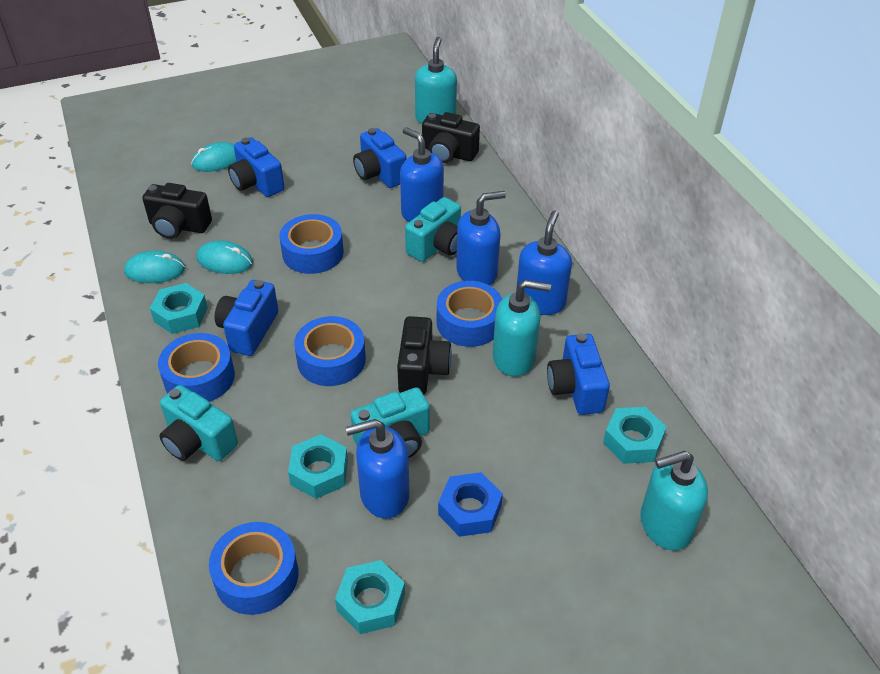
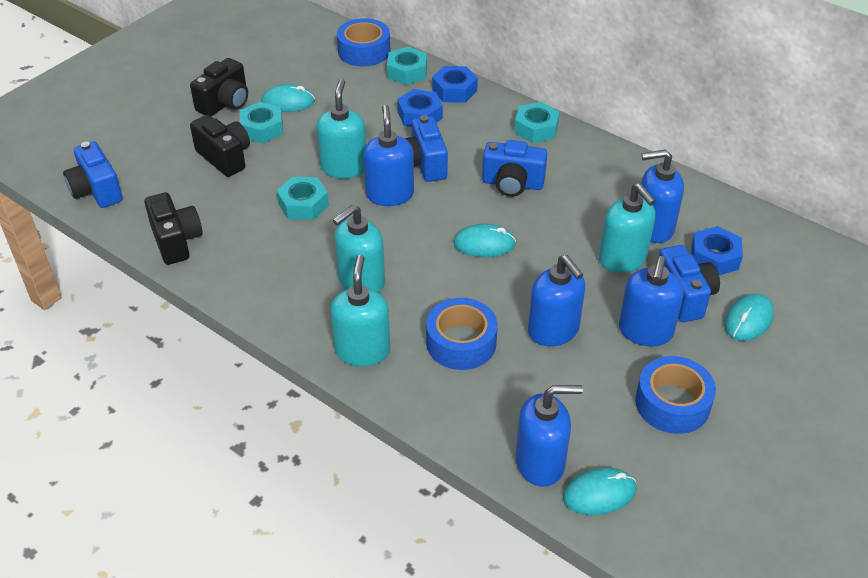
blue nut: [438,472,503,537] = 1 -> [397,89,443,127] [432,66,478,103] [691,226,743,275] = 3
blue soap dispenser: [346,419,410,519] [400,127,444,222] [456,191,506,285] [516,210,572,315] = 4 -> [363,105,414,206] [515,385,583,487] [528,255,585,347] [619,256,684,346] [639,149,684,243] = 5
blue tape: [158,333,235,402] [209,522,298,615] [279,214,344,274] [294,316,366,386] [437,281,502,347] = 5 -> [337,18,390,66] [426,298,498,370] [635,356,716,434] = 3
turquoise camera: [159,385,238,461] [351,387,430,458] [405,197,461,262] = 3 -> none = 0
turquoise mouse: [124,251,185,283] [191,142,237,172] [196,240,253,274] = 3 -> [261,84,315,112] [453,224,516,257] [563,468,636,515] [724,294,774,341] = 4
turquoise soap dispenser: [415,37,457,124] [493,280,551,376] [640,451,708,550] = 3 -> [317,79,366,179] [330,255,390,367] [333,205,385,293] [599,183,656,273] = 4

